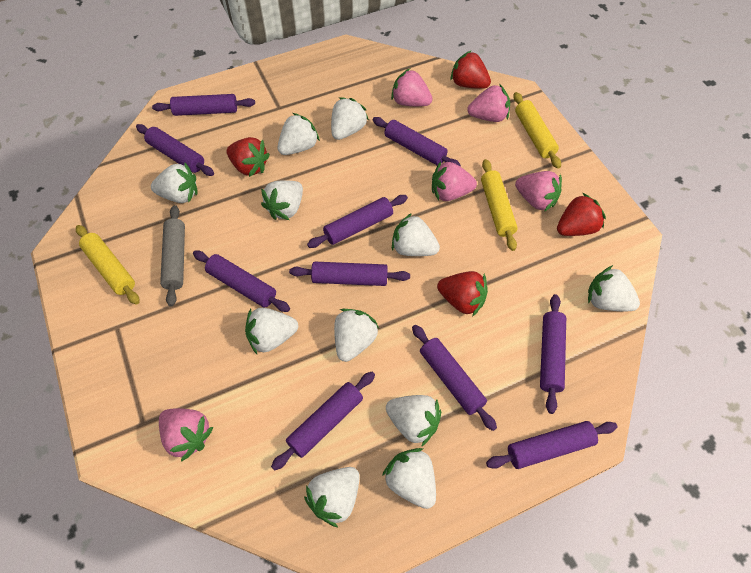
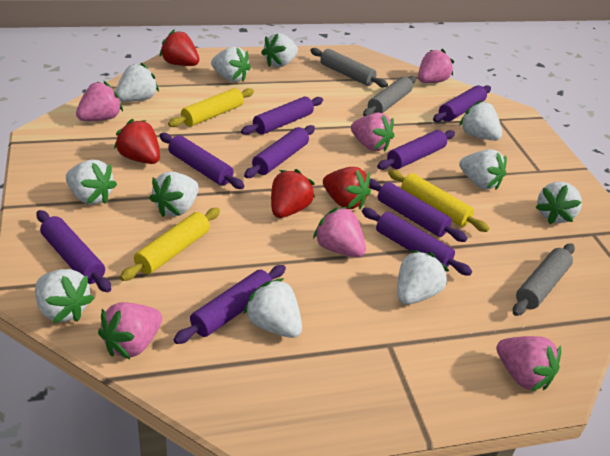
grey rolling pin: [160,205,185,307] = 1 -> [310,48,388,88] [363,76,416,116] [513,243,575,316] = 3
pink strawberry: [159,408,213,462] [391,68,433,106] [432,161,477,201] [467,84,510,122] [515,171,562,212] = 5 -> [76,81,123,121] [98,302,162,359] [313,207,366,257] [351,112,394,152] [418,49,454,83] [496,336,561,392] = 6
purple rolling pin: [136,124,214,176] [152,94,255,116] [193,251,290,312] [271,372,375,470] [289,262,410,286] [307,195,408,248] [373,117,461,167] [412,325,497,431] [486,421,617,469] [540,294,566,414] = 10 -> [37,210,111,292] [159,133,245,189] [174,265,286,344] [241,97,323,135] [244,125,315,178] [362,208,472,276] [369,178,467,242] [377,130,455,170] [433,85,491,122] = 9

